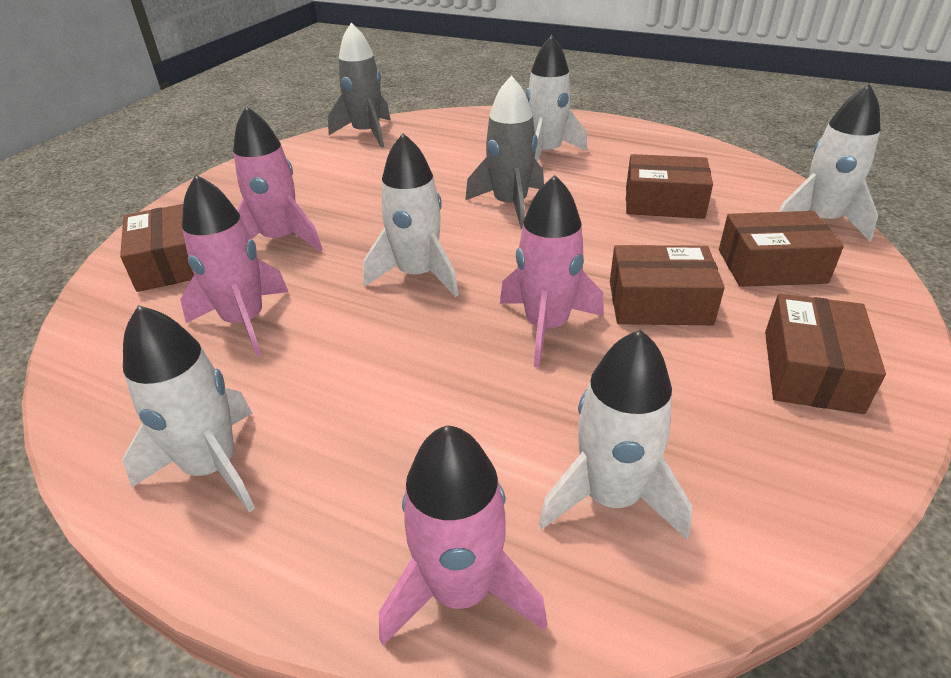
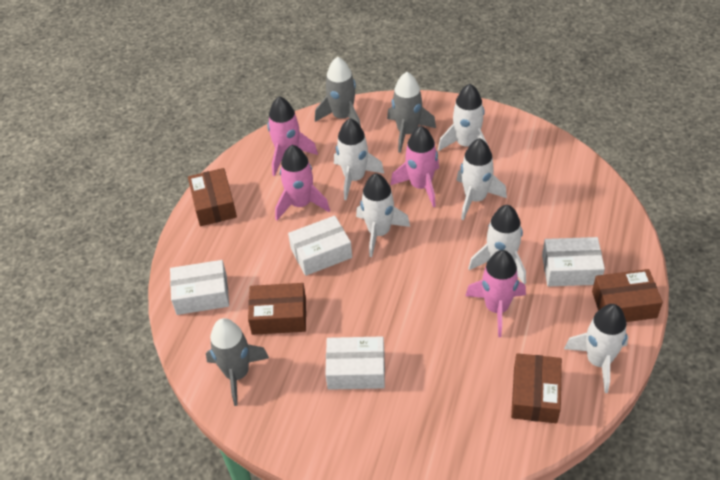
brown box: [120,204,194,292] [610,245,725,325] [626,154,713,219] [719,211,844,287] [765,294,886,414] = 5 -> [188,168,237,226] [248,283,306,335] [511,353,562,423] [592,269,663,322] = 4
grey rocket: [328,22,391,147] [465,75,544,229] = 2 -> [206,318,269,406] [315,57,361,127] [387,72,436,153] = 3
white box: none = 0 -> [170,260,229,315] [288,216,352,276] [325,336,385,390] [542,237,605,286] = 4
white rocket: [123,305,255,512] [363,133,459,297] [526,35,587,162] [539,329,693,539] [779,84,880,241] = 5 -> [334,118,384,200] [356,173,410,257] [438,84,488,151] [456,138,507,220] [468,205,526,284] [564,304,628,393] = 6

